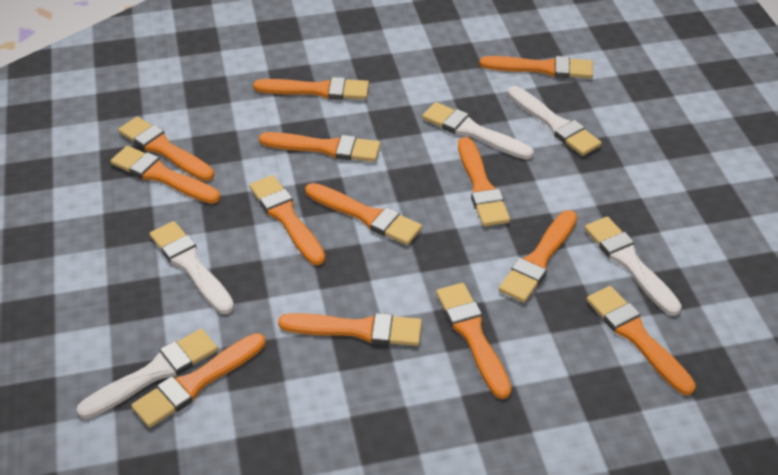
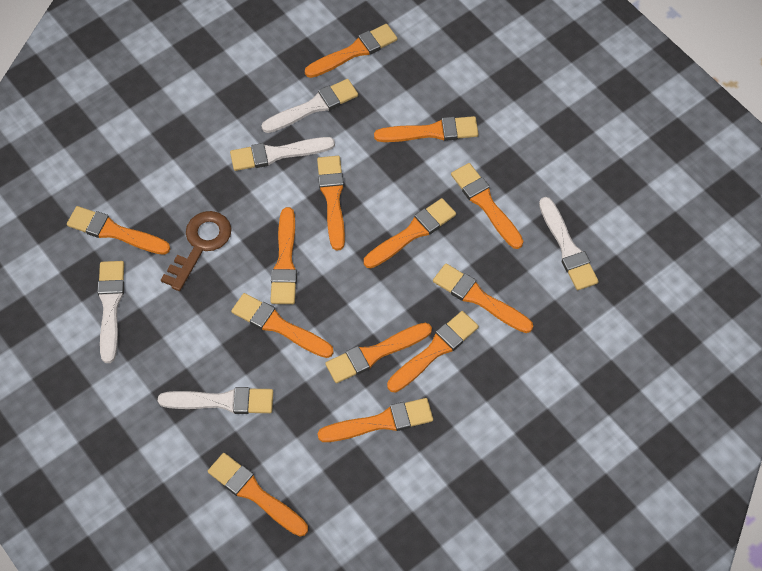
brown key: none = 0 -> [161,211,231,291] = 1

